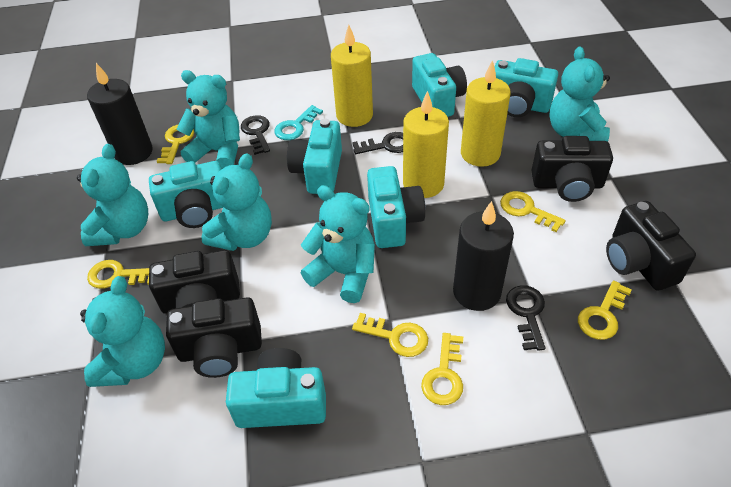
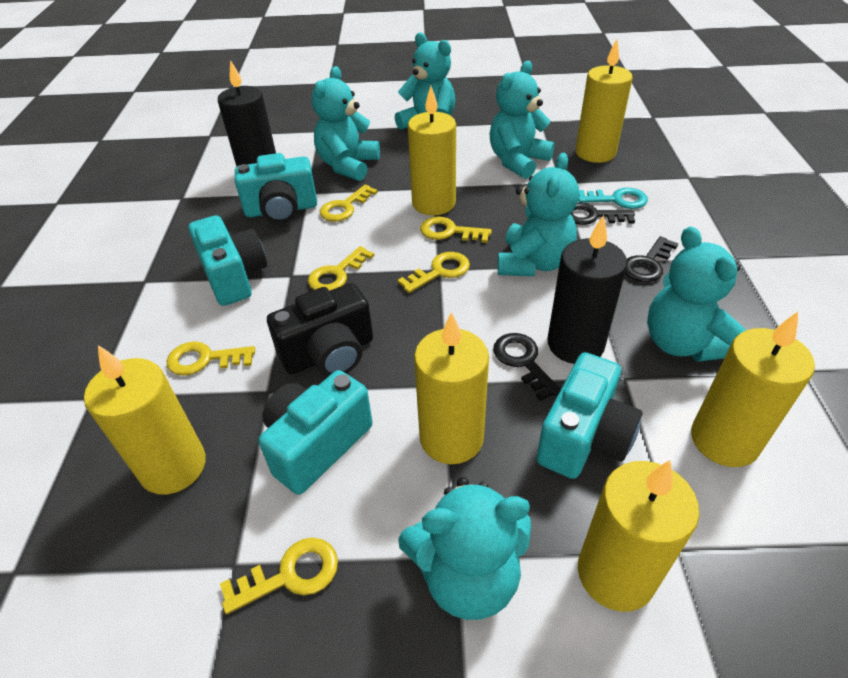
black camera: [149,250,240,314] [166,297,262,378] [531,136,613,202] [606,201,696,291] = 4 -> [267,283,373,377] = 1
turquoise camera: [149,161,223,228] [226,348,326,428] [287,118,342,194] [367,166,425,248] [412,53,467,117] [494,58,558,117] = 6 -> [188,215,267,306] [235,153,317,223] [258,370,373,495] [536,352,642,479] = 4
yellow candle: [331,25,373,127] [403,91,449,198] [461,60,511,167] = 3 -> [84,345,206,495] [408,86,456,215] [414,312,489,464] [576,39,633,163] [578,460,699,612] [691,312,815,467] = 6

